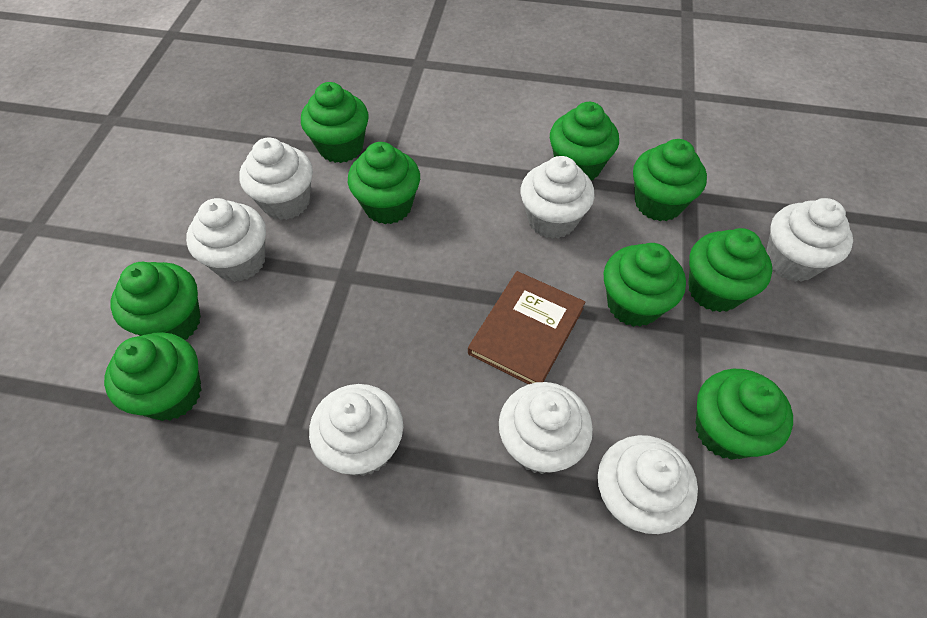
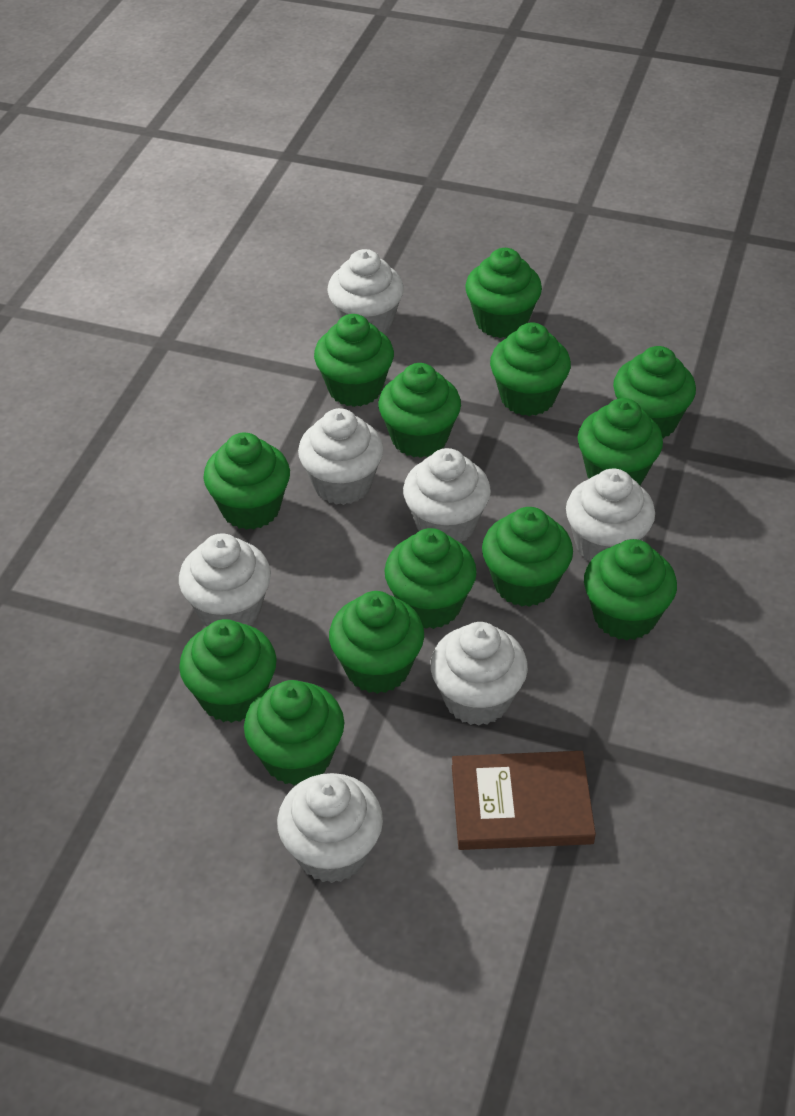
green cupcake: [104,332,201,421] [110,262,201,340] [301,82,369,163] [348,142,420,224] [550,102,619,180] [604,243,686,327] [633,139,707,221] [688,228,772,312] [695,369,793,460] = 9 -> [179,619,277,723] [203,433,290,530] [244,680,344,785] [314,314,394,407] [329,591,424,694] [378,363,461,458] [384,528,477,629] [465,248,542,338] [482,507,573,607] [490,322,571,416] [578,398,663,485] [584,539,677,641] [613,346,696,439] = 13

